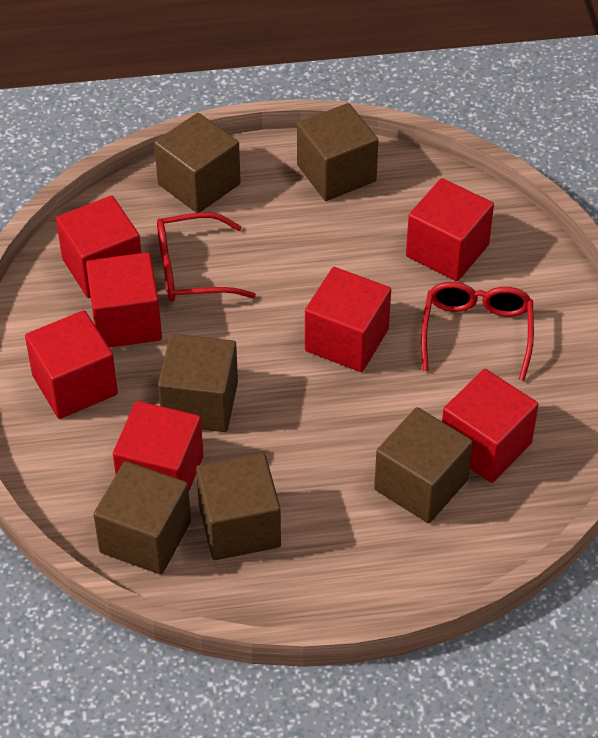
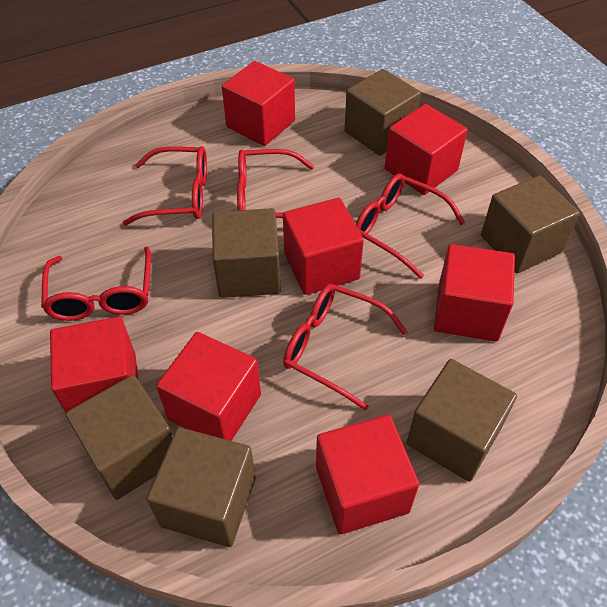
red glasses: [157,212,256,302] [421,282,534,381] = 2 -> [41,246,151,321] [123,146,207,225] [237,149,314,218] [283,284,408,411] [356,173,465,279] = 5

